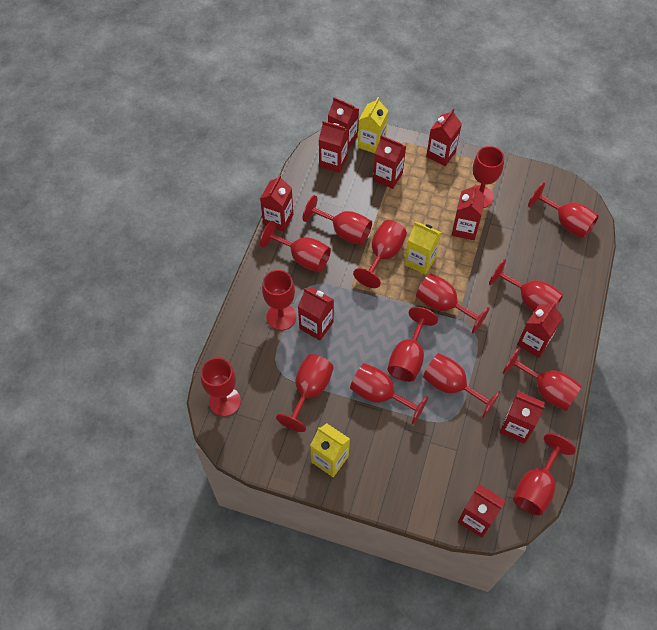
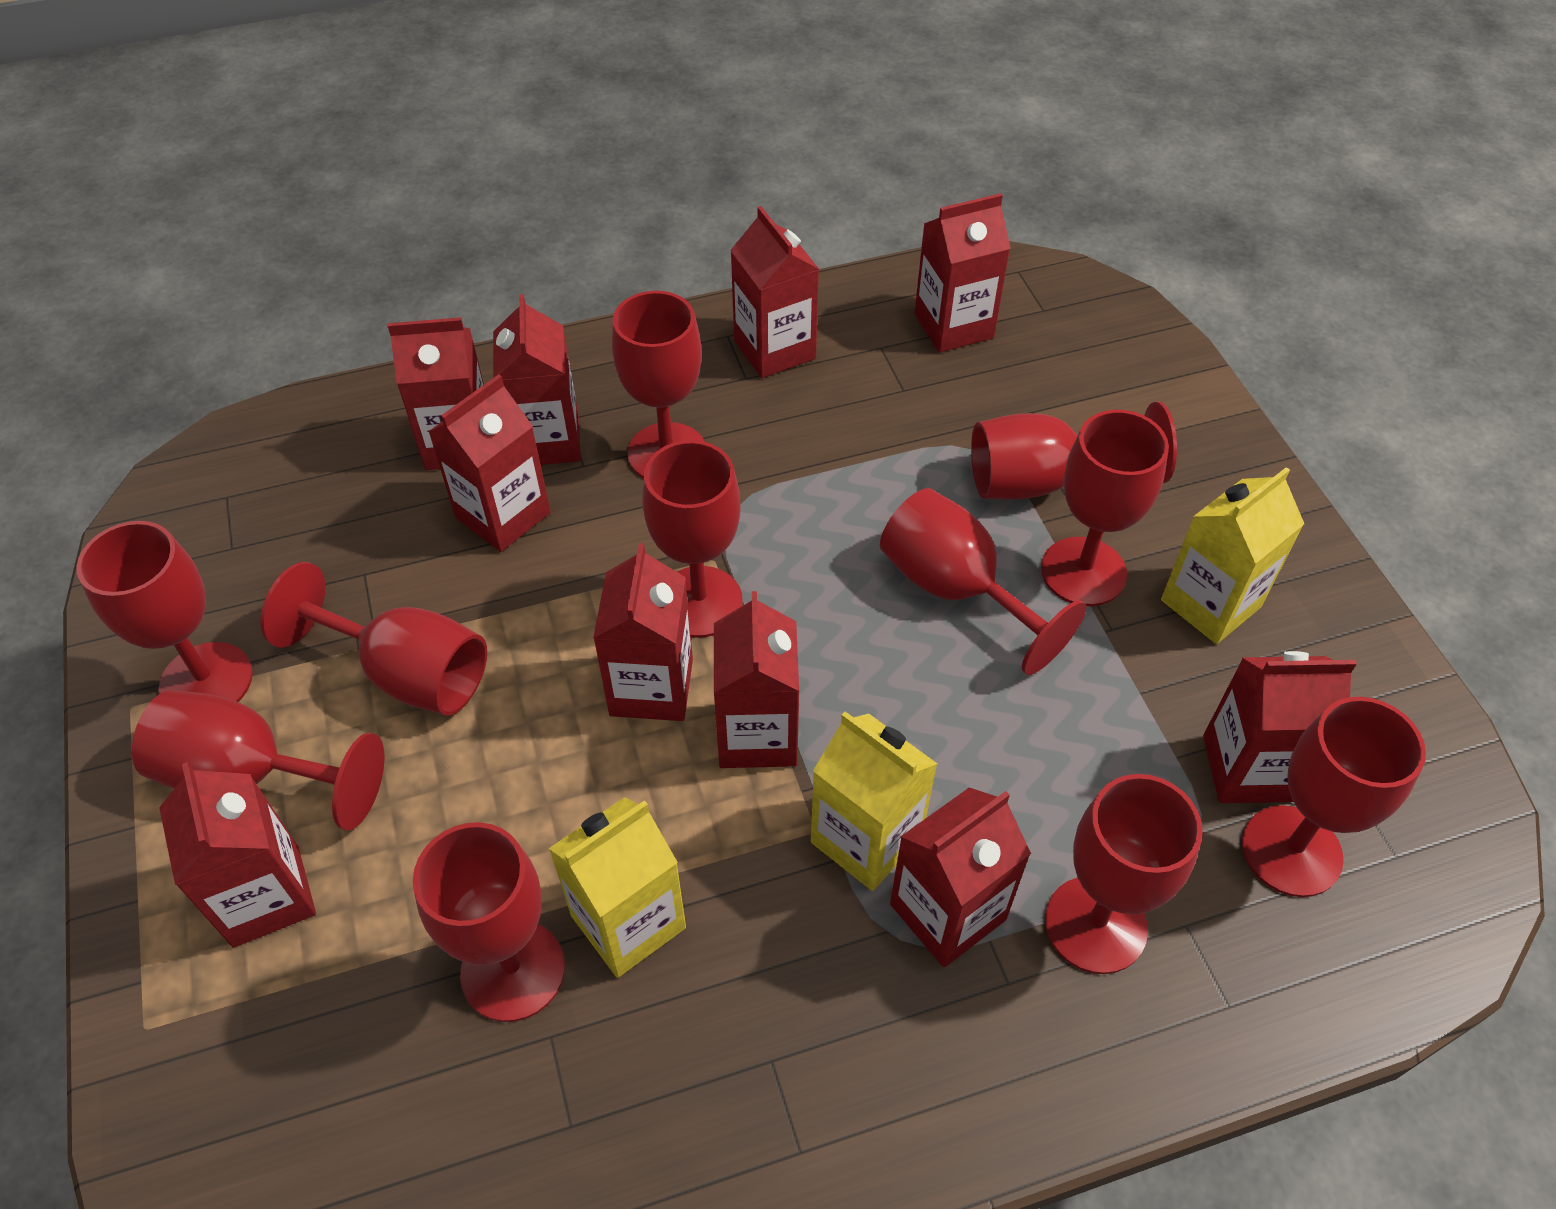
red goblet: [201,358,241,416] [260,221,331,272] [262,270,296,331] [276,354,334,432] [303,195,372,245] [350,363,428,425] [353,220,407,288] [387,307,438,382] [416,273,490,334] [423,353,501,418] [471,146,504,208] [489,259,563,311] [503,347,582,411] [513,433,576,515] [528,182,599,238] = 15 -> [76,521,253,702] [132,690,385,830] [261,562,487,716] [413,822,565,1022] [612,291,705,478] [643,440,743,638] [880,488,1086,675] [971,401,1177,500] [1041,410,1169,606] [1045,774,1203,974] [1242,697,1426,897] = 11

